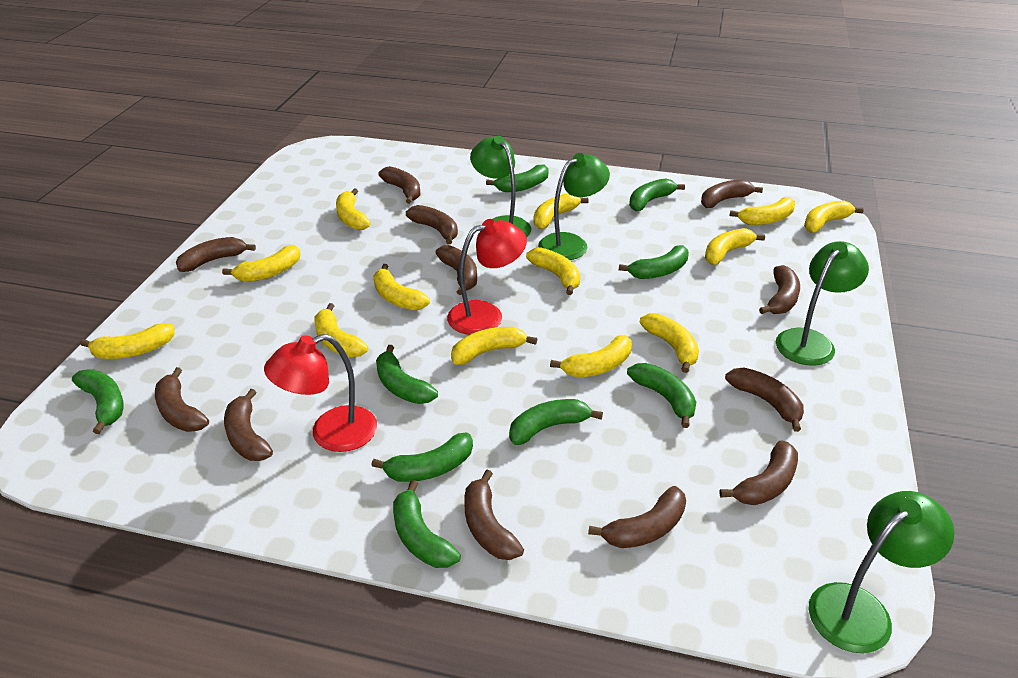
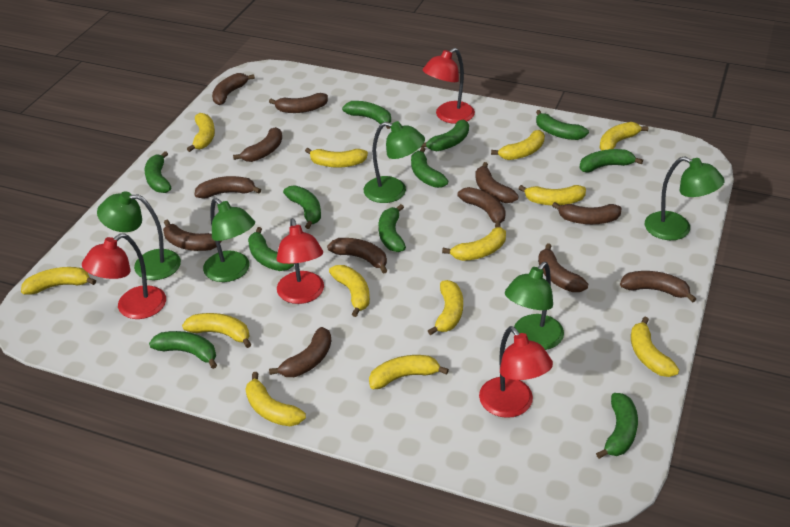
green banana: [72,369,124,434] [371,433,473,482] [376,345,438,404] [393,480,461,568] [486,164,549,192] [509,399,603,445] [619,245,689,279] [627,363,696,428] [629,178,685,211] = 9 -> [144,151,171,193] [149,331,217,369] [248,227,294,271] [283,186,321,229] [342,101,391,129] [379,204,406,252] [411,147,448,188] [421,120,469,151] [536,110,589,140] [579,149,643,172] [596,393,638,459] = 11
green lamp: [470,136,531,237] [538,153,610,260] [776,241,869,366] [809,491,955,653] = 4 -> [97,191,181,280] [203,198,255,282] [364,121,425,203] [505,262,564,350] [645,156,724,240] = 5
red lamp: [264,334,377,452] [447,219,527,335] = 2 -> [82,233,166,319] [277,219,324,304] [423,48,475,124] [479,326,553,418] = 4

